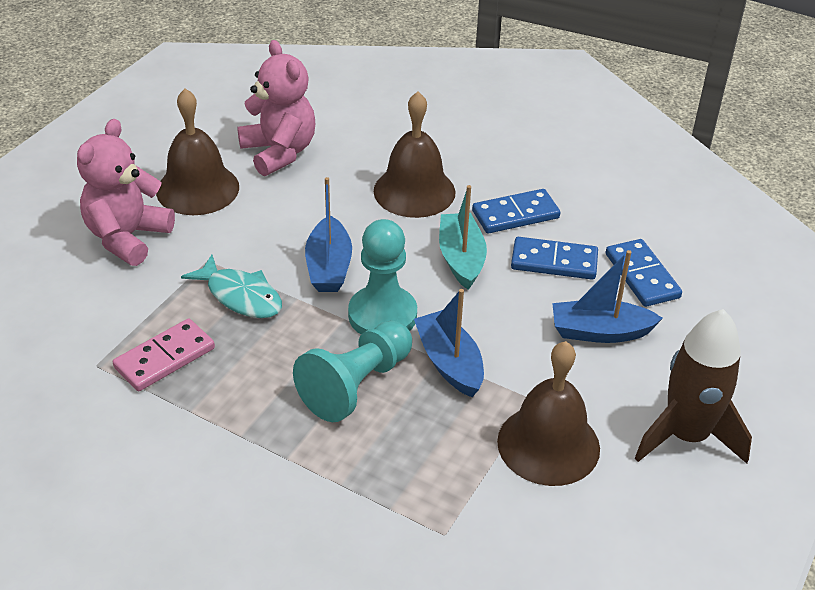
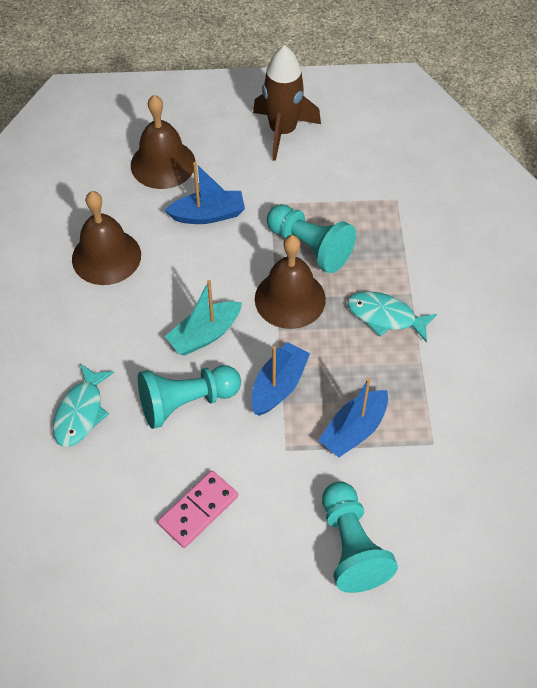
blue domino: [472,189,560,233] [511,237,598,280] [606,239,682,307] = 3 -> none = 0
pink teddy bear: [77,119,175,266] [237,40,315,176] = 2 -> none = 0
turquoise fish: [181,255,282,318] = 1 -> [53,363,114,447] [347,291,437,342] = 2
turquoise pawn: [293,321,412,422] [348,219,417,335] = 2 -> [138,365,241,429] [267,204,356,273] [322,482,398,593] = 3

